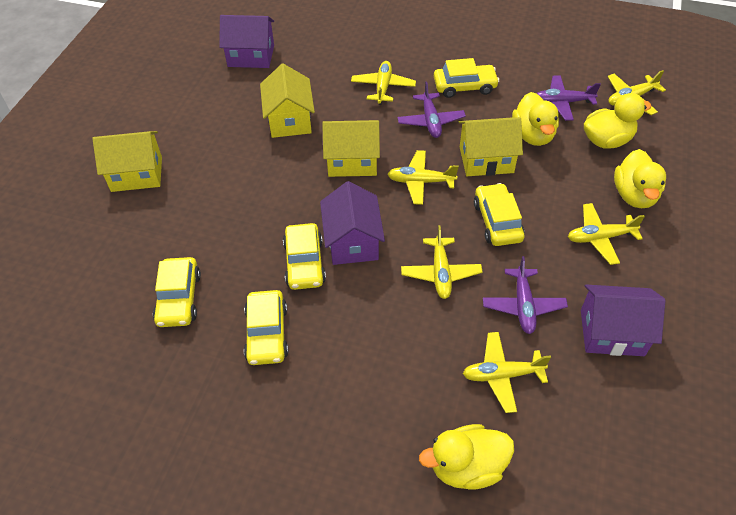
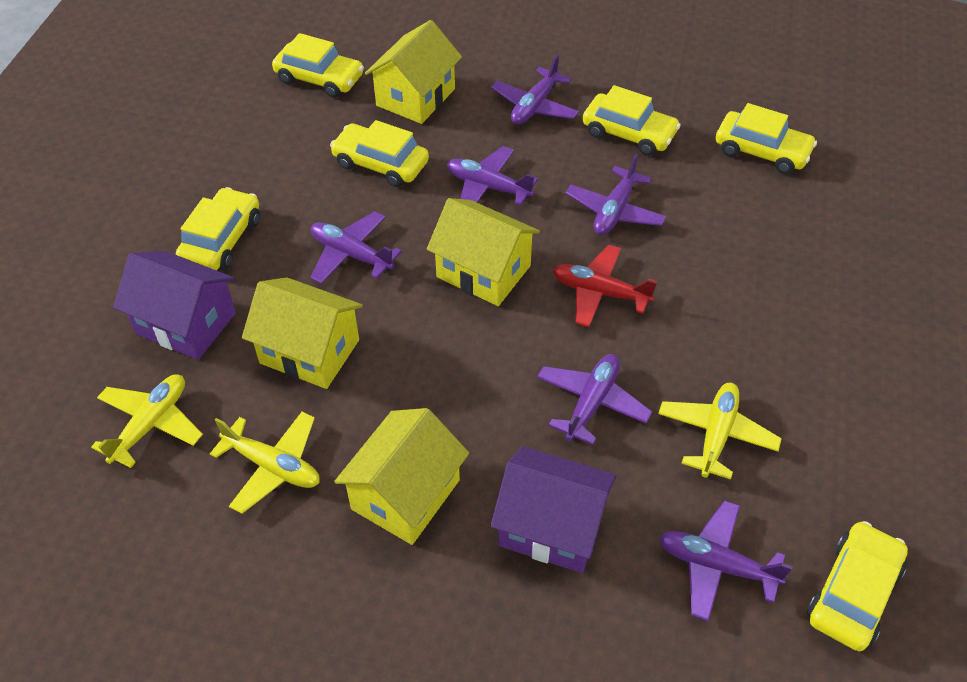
purple house: [219,15,274,68] [320,181,385,265] [581,285,665,356] = 3 -> [113,251,236,360] [491,446,617,573] = 2
purple plane: [397,81,466,138] [483,256,568,334] [537,75,601,121] = 3 -> [310,211,402,284] [447,146,538,206] [491,55,579,125] [537,354,652,445] [565,154,666,235] [659,500,793,621] = 6
red plane: none = 0 -> [553,245,657,327] = 1
yellow car: [153,257,201,327] [244,290,288,365] [283,223,326,290] [434,58,499,98] [474,183,525,246] = 5 -> [176,187,260,270] [272,33,364,98] [330,120,429,187] [583,85,681,156] [716,103,817,174] [807,521,908,651] = 6
yellow duck: [419,424,514,490] [512,92,559,146] [584,93,652,149] [614,149,666,208] = 4 -> none = 0
yellow plane: [351,61,416,105] [388,150,459,205] [401,225,482,299] [463,332,551,413] [568,203,645,265] [608,70,666,115] = 6 -> [91,374,203,468] [210,412,320,514] [658,383,782,480] = 3

